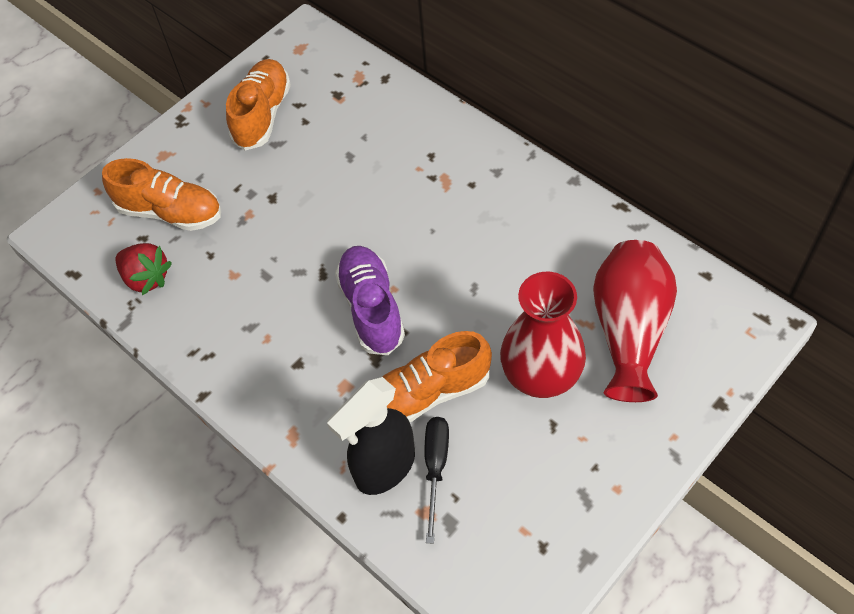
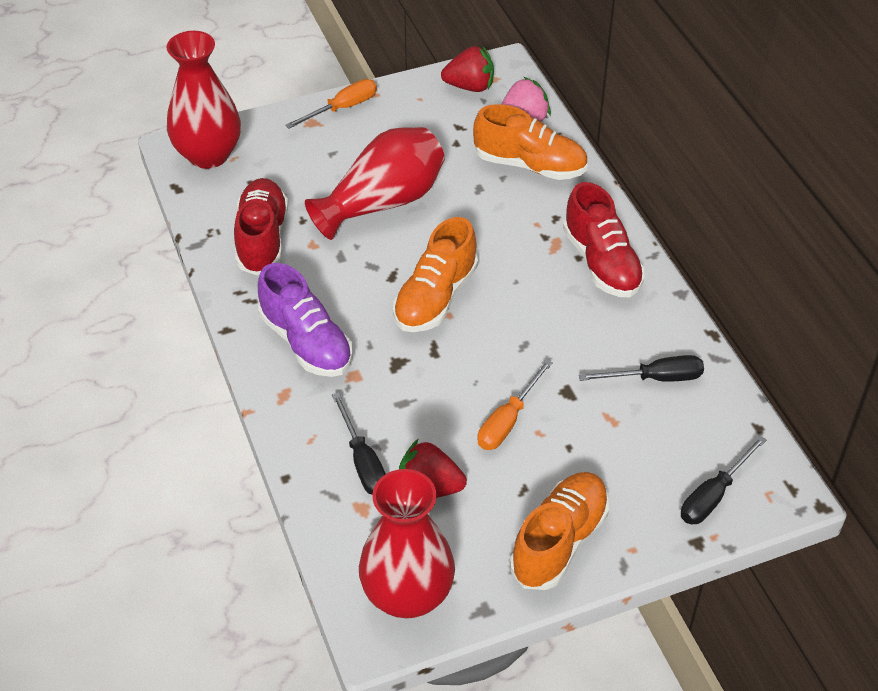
black screwdriver: [424,417,449,544] = 1 -> [332,393,386,495] [579,355,704,382] [681,436,767,524] = 3
black spray bottle: [327,377,415,495] = 1 -> none = 0
orange screwdriver: none = 0 -> [285,79,377,129] [477,359,553,450] = 2
pink strawberry: none = 0 -> [502,77,551,122] = 1
red shoe: none = 0 -> [234,178,288,275] [563,182,645,297] = 2
red strawberry: [115,243,172,295] = 1 -> [399,438,467,498] [441,45,494,92] = 2
red vase: [500,272,586,398] [593,240,677,402] = 2 -> [167,31,241,169] [305,127,445,240] [359,469,455,618] = 3

